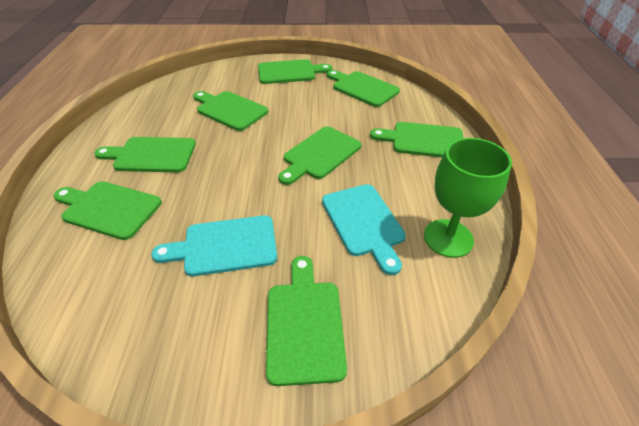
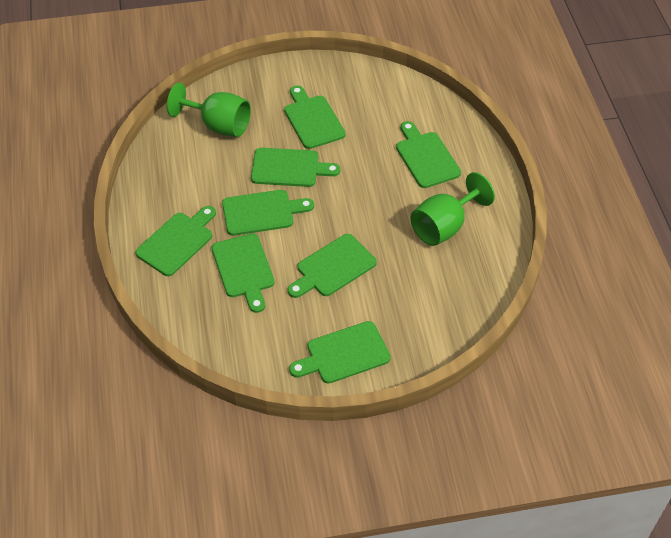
green goblet: [424,138,512,258] = 1 -> [167,83,251,137] [410,172,495,246] = 2
turquoise cutting board: [151,215,277,276] [322,184,406,275] = 2 -> none = 0

